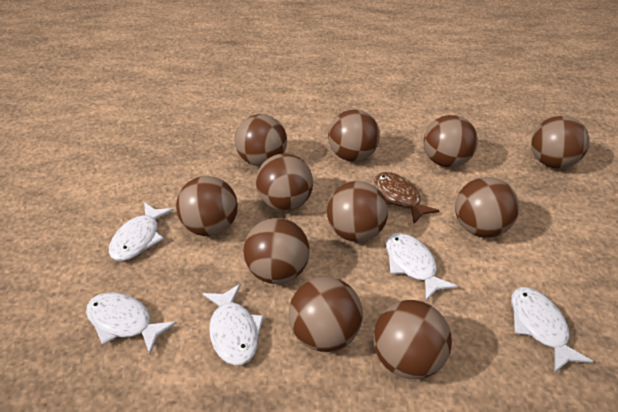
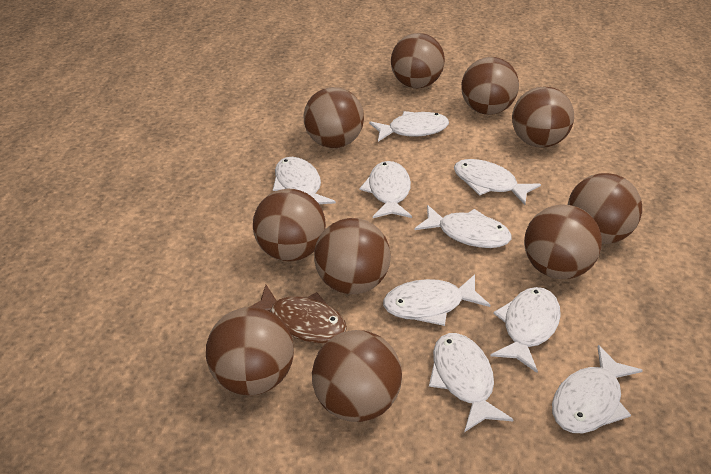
brown ball: [176,176,238,236] [235,114,287,167] [244,218,309,284] [256,154,313,211] [289,277,363,352] [327,181,388,242] [328,110,380,162] [373,300,452,379] [424,115,478,168] [455,177,519,238] [531,116,589,169] = 11 -> [206,307,294,395] [253,189,326,261] [304,87,364,148] [312,330,402,422] [314,218,391,294] [391,33,445,88] [461,57,519,115] [512,86,574,148] [524,204,602,279] [568,173,642,244] = 10
white fish: [86,292,177,354] [109,202,174,261] [203,284,264,365] [386,233,458,301] [511,287,594,372] = 5 -> [273,157,336,204] [359,161,412,218] [369,111,449,142] [383,274,490,326] [415,205,512,248] [429,333,514,432] [454,159,541,205] [490,287,561,373] [552,345,643,433] = 9

